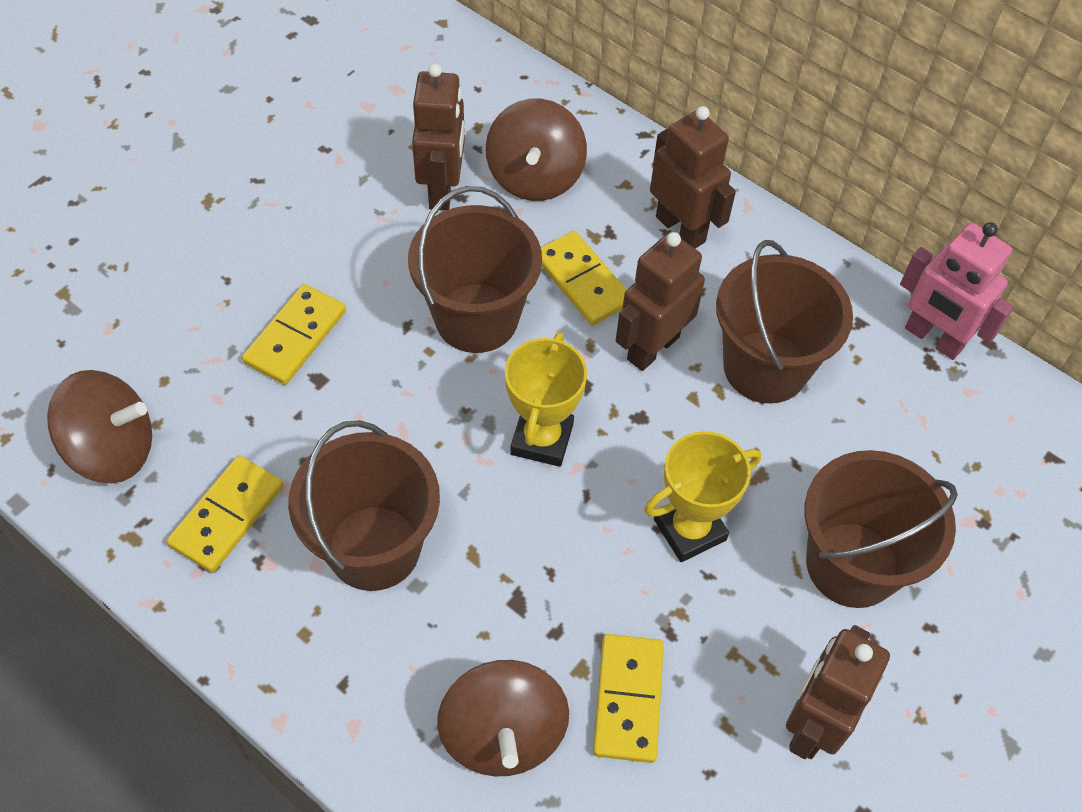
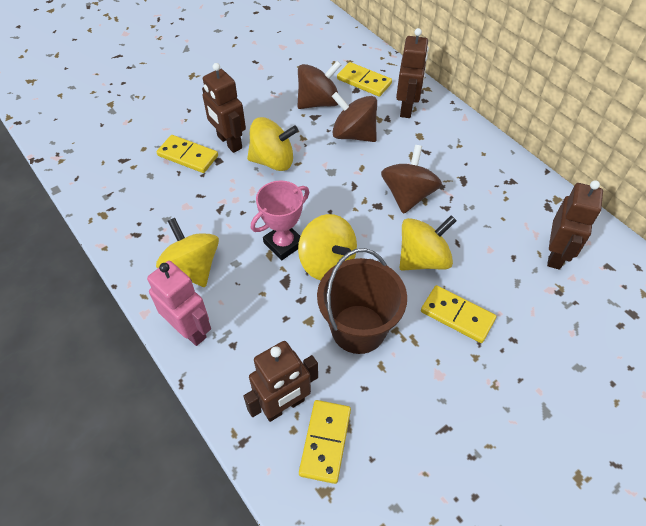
brown bucket: [288,420,440,591] [408,186,542,353] [716,240,853,403] [805,450,958,608] = 4 -> [317,248,407,354] = 1
pink trophy: none = 0 -> [251,180,309,260] = 1
yellow spinning top: none = 0 -> [156,218,219,287] [247,117,298,171] [298,214,357,280] [399,215,457,271] = 4
yellow trophy: [505,332,587,467] [644,431,761,562] = 2 -> none = 0

